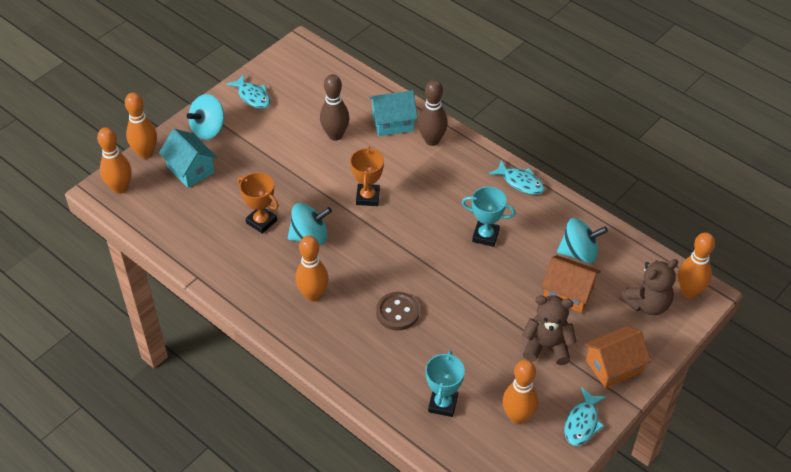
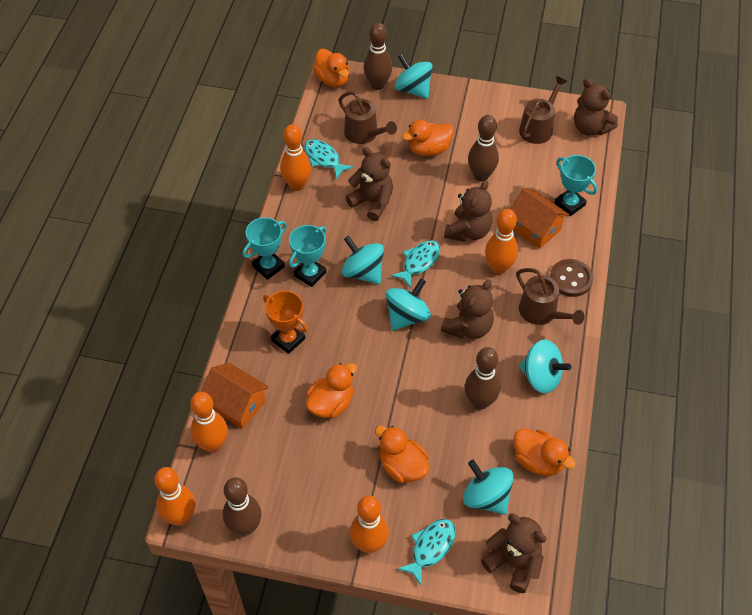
brown bowling pin: [320,74,350,141] [418,80,448,146] = 2 -> [223,477,261,536] [364,23,392,90] [465,347,501,410] [468,115,499,182] = 4
brown teddy bear: [522,295,576,365] [620,259,678,315] = 2 -> [345,147,393,221] [441,280,494,339] [444,180,492,242] [481,514,546,593] [574,79,618,136] = 5
brown watering can: none = 0 -> [339,91,397,144] [516,268,585,325] [519,76,568,144] = 3
orange duck: none = 0 -> [306,363,357,418] [313,49,349,87] [375,426,429,483] [402,120,454,156] [514,428,576,476] = 5
orange trophy: [237,172,279,234] [350,147,384,206] = 2 -> [263,291,308,354] = 1
turquoise house: [159,129,217,188] [369,90,418,136] = 2 -> none = 0
turquoise spinning top: [187,94,225,140] [288,203,332,245] [557,218,608,263] = 3 -> [342,236,384,284] [386,278,431,331] [395,54,433,99] [463,460,514,515] [519,340,572,394] = 5
turquoise trophy: [425,351,465,417] [462,186,516,247] = 2 -> [243,217,287,280] [289,225,327,287] [555,155,597,216] = 3

